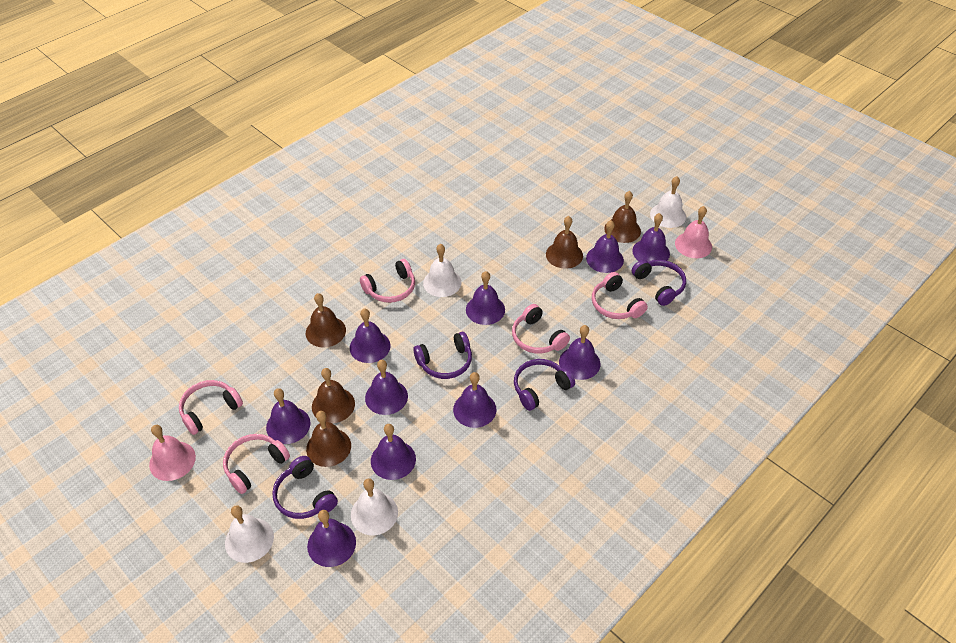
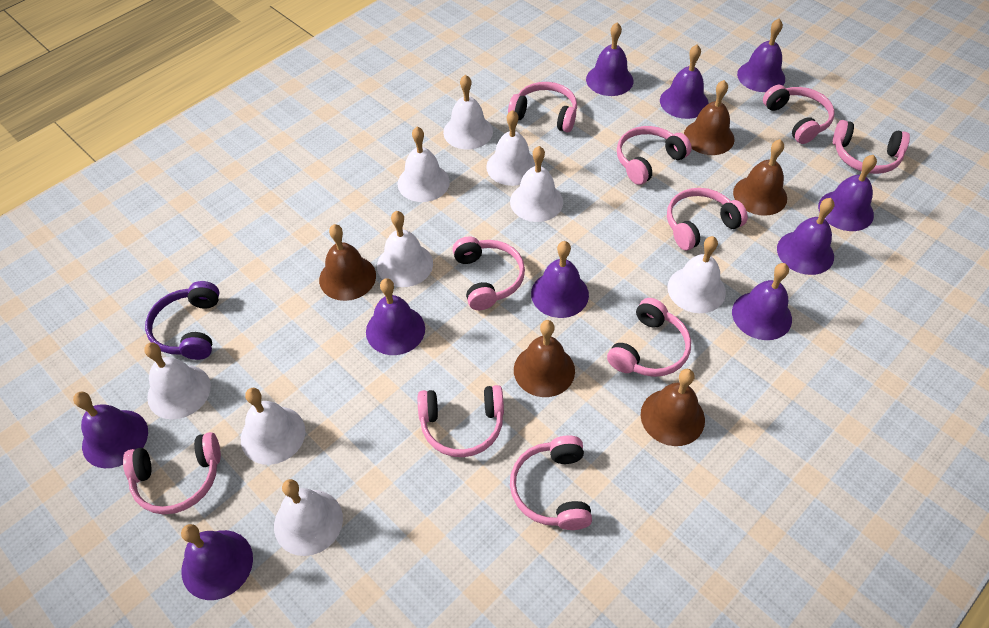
pink bell: [149,425,196,481] [675,206,712,258] = 2 -> none = 0
pink headphones: [179,380,243,435] [223,434,290,494] [360,259,415,303] [512,304,570,354] [592,272,648,319] = 5 -> [123,432,221,514] [418,385,504,457] [453,236,525,310] [508,82,577,133] [510,435,592,530] [607,298,691,377] [617,126,692,185] [667,188,748,250] [763,85,835,144] [833,120,910,174] = 10
purple headphones: [272,456,338,519] [413,332,472,379] [514,359,575,411] [632,260,686,306] = 4 -> [145,281,220,360] = 1
white bell: [225,505,274,563] [351,478,398,535] [423,244,462,297] [650,176,686,228] = 4 -> [144,343,211,419] [241,388,305,465] [274,479,343,556] [377,211,433,287] [398,127,450,202] [443,75,493,149] [486,110,535,186] [510,146,563,222] [668,236,726,313] = 9

